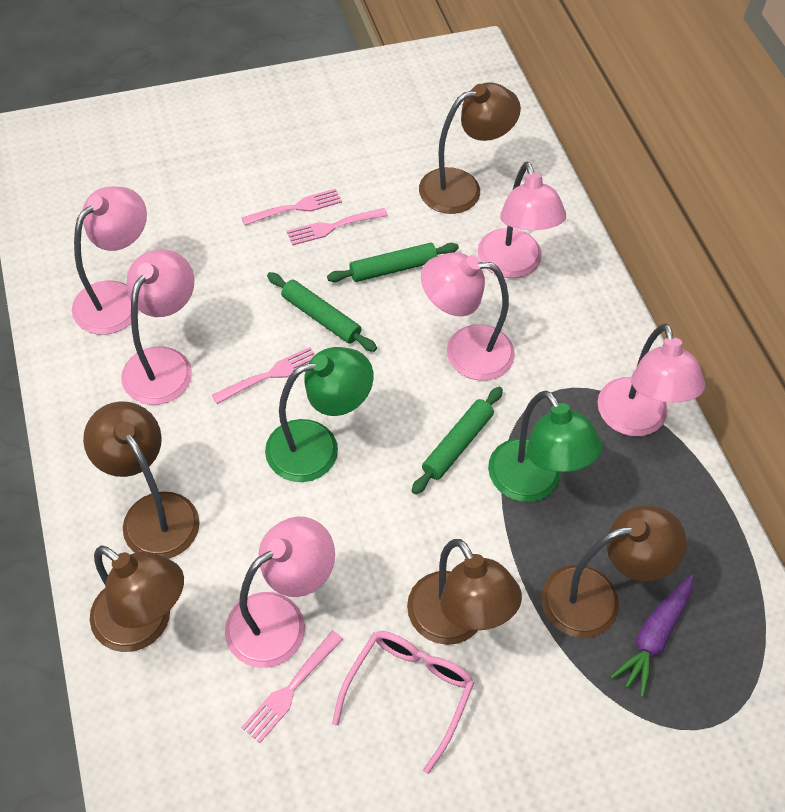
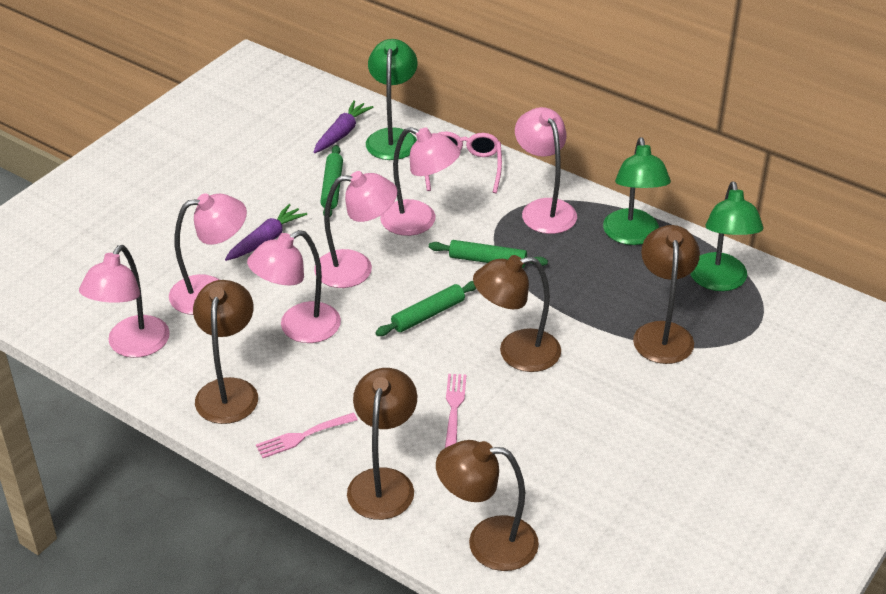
green lamp: [265,347,373,482] [488,391,603,502] = 2 -> [366,39,418,160] [603,137,671,245] [690,181,764,291] = 3
pink fork: [212,347,315,404] [242,189,342,226] [242,631,343,743] [287,208,388,245] = 4 -> [256,413,358,458] [445,374,466,448] = 2
purple carrot: [610,574,694,697] = 1 -> [225,204,307,261] [313,100,373,153] = 2

